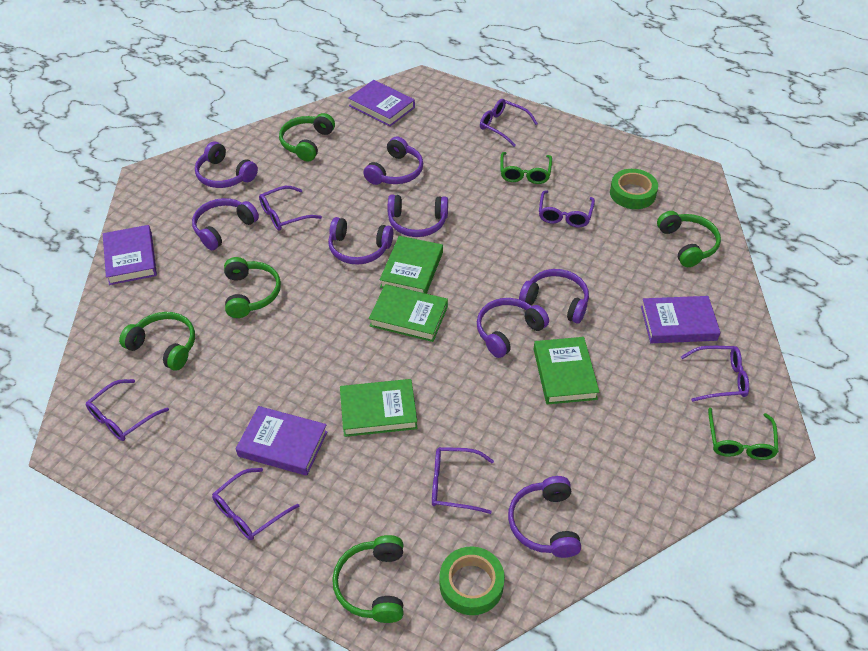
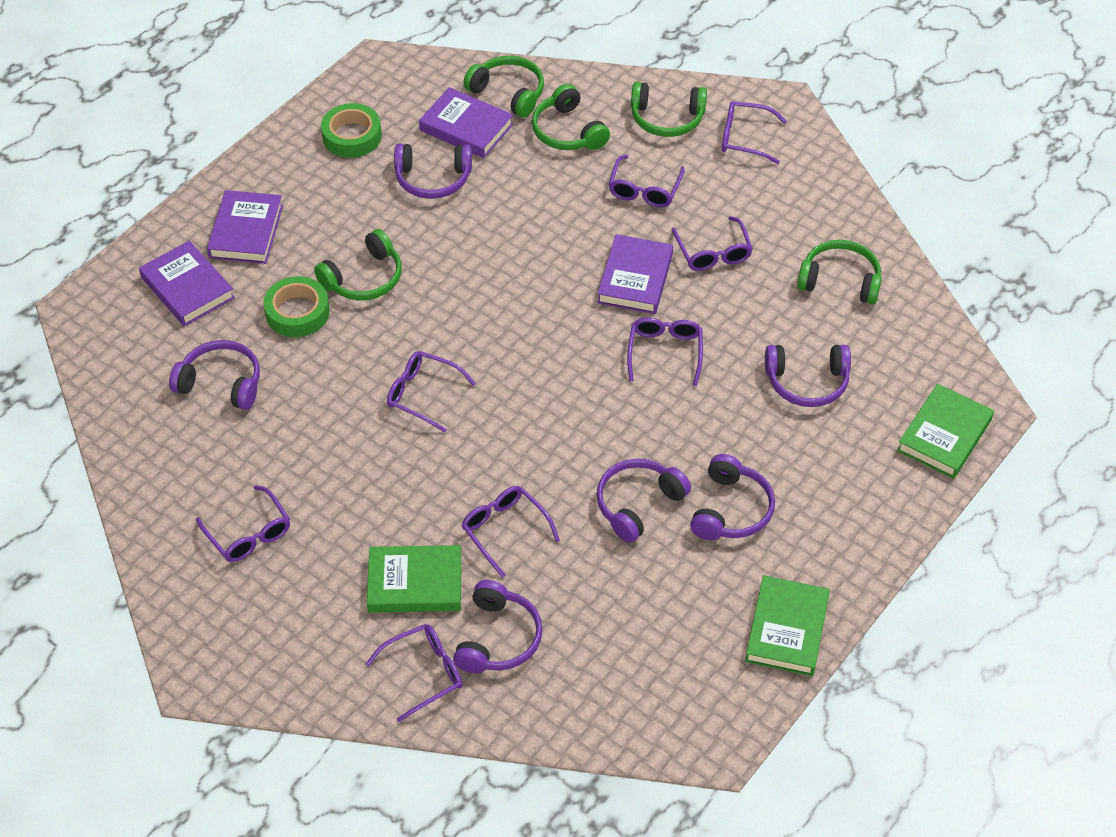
green book: [340,379,418,437] [369,284,448,342] [380,236,443,294] [534,337,599,404] = 4 -> [367,545,461,613] [745,575,830,676] [897,384,994,479] = 3
green glasses: [501,152,552,184] [708,408,779,460] = 2 -> none = 0
purple glasses: [86,379,169,441] [212,468,299,540] [259,186,322,230] [432,447,494,514] [480,99,538,147] [539,190,595,228] [681,346,749,402] = 7 -> [196,485,290,562] [366,624,462,722] [387,351,476,432] [461,486,560,578] [608,155,685,207] [627,317,703,386] [671,216,753,271] [722,101,787,164] = 8
purple headphones: [192,198,259,250] [195,142,258,188] [328,217,393,265] [364,136,423,185] [388,194,448,237] [477,298,549,358] [508,476,581,558] [519,269,589,324] = 8 -> [169,340,260,410] [394,144,472,199] [453,580,543,673] [596,459,691,543] [690,454,775,540] [765,345,851,407] = 6

